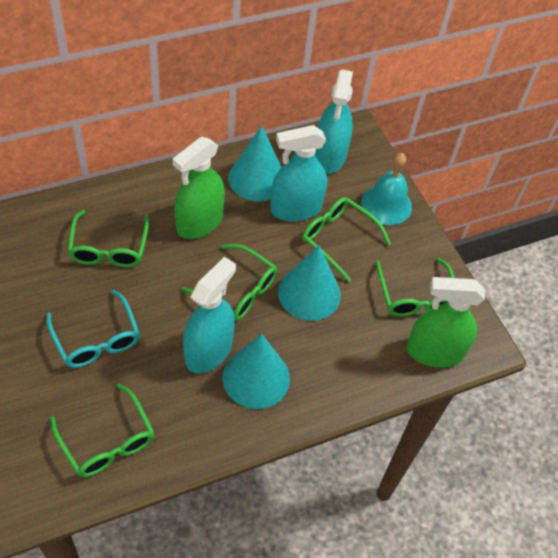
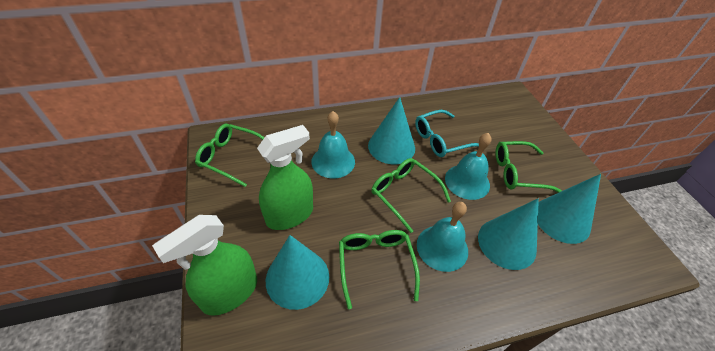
green glasses: [50,383,154,477] [67,210,149,267] [182,244,277,321] [302,197,391,282] [376,258,455,317] = 5 -> [195,124,264,187] [339,230,420,309] [371,158,451,233] [496,141,562,193] = 4
turquoise bell: [361,153,412,225] = 1 -> [311,111,355,178] [417,202,468,272] [445,133,492,200] = 3
turquoise cone: [223,334,290,409] [228,126,282,202] [278,245,341,321] = 3 -> [266,235,329,310] [368,97,415,164] [478,198,539,270] [538,174,601,244] = 4
turquoise spray bottle: [183,257,236,373] [270,125,327,222] [315,70,353,174] = 3 -> none = 0

